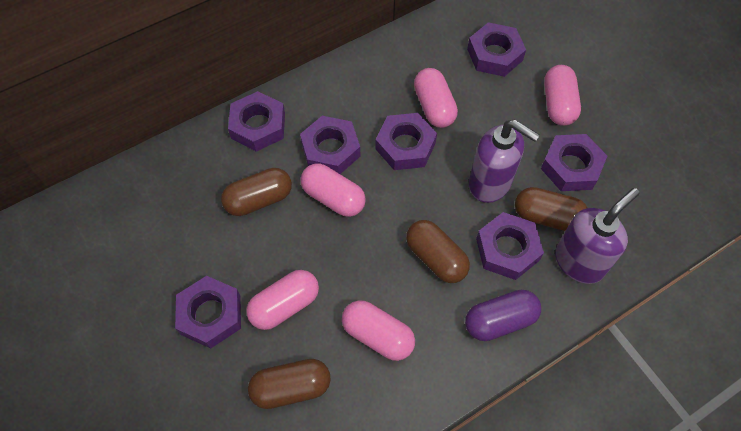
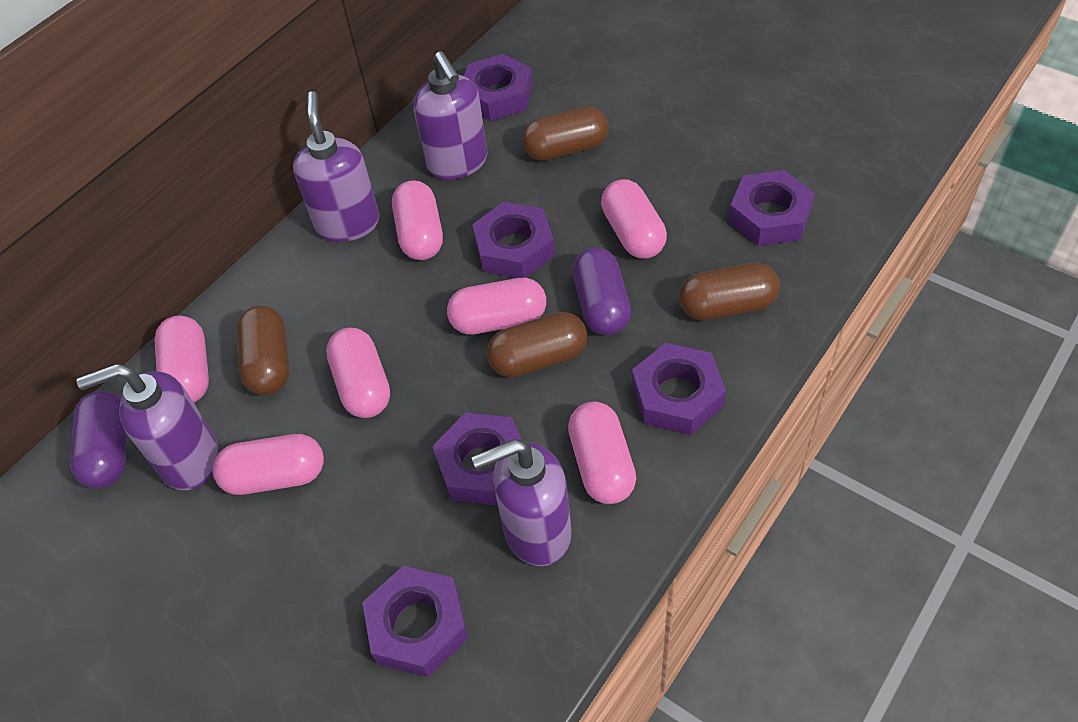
pink capsule: [246,270,319,330] [301,163,366,217] [342,300,415,361] [414,68,458,128] [544,65,581,126] = 5 -> [154,315,209,403] [213,434,324,495] [326,328,390,418] [392,180,443,260] [447,278,546,335] [568,401,636,504] [601,179,667,258] = 7
purple capsule: [465,290,541,341] = 1 -> [70,391,127,488] [573,248,631,335] = 2
purple nut: [175,276,241,348] [228,91,285,152] [300,116,360,174] [375,113,437,170] [467,22,526,77] [476,212,544,280] [541,134,607,191] = 7 -> [362,566,469,677] [432,413,522,505] [464,54,533,121] [472,202,555,278] [632,343,726,435] [729,170,815,246] = 6
purple soap dispenser: [469,120,540,203] [555,188,639,284] = 2 -> [76,364,219,491] [293,91,380,242] [414,51,487,180] [471,439,572,566] = 4

